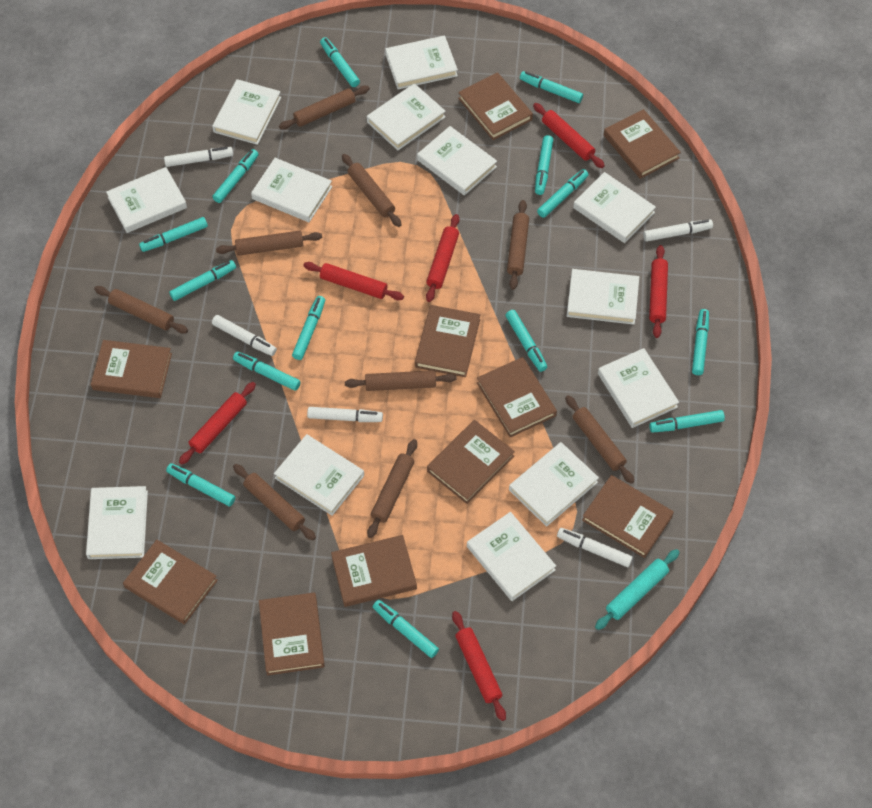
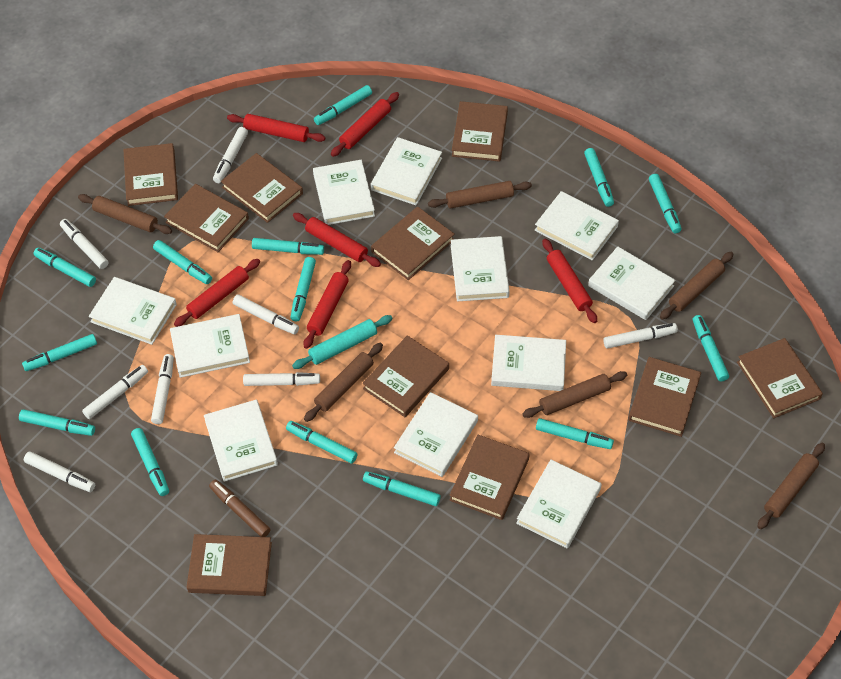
brown marker: none = 0 -> [209,480,271,537] = 1
brown rolling pin: [94,286,188,334] [216,231,322,256] [233,464,316,540] [279,86,370,130] [342,154,401,227] [345,370,456,391] [367,439,417,538] [507,200,529,290] [565,395,634,484] = 9 -> [78,194,172,234] [304,343,383,422] [428,181,532,209] [522,371,627,418] [660,252,734,320] [757,443,825,529] = 6
white book: [86,486,148,559] [106,167,187,233] [212,79,281,145] [251,158,332,222] [274,434,364,516] [367,83,446,150] [385,35,458,89] [417,126,497,196] [467,512,556,601] [509,442,599,527] [567,269,639,325] [573,172,656,243] [598,348,679,428] = 13 -> [89,277,177,345] [170,314,250,378] [204,400,278,482] [313,160,375,225] [371,137,442,205] [394,392,478,477] [451,236,510,302] [491,335,566,391] [516,460,602,549] [535,191,619,261] [588,246,676,320] = 11
white marker: [164,147,233,167] [212,315,277,356] [307,407,383,422] [557,528,633,567] [643,219,713,242] = 5 -> [24,451,95,492] [60,219,109,269] [82,365,148,419] [151,354,174,424] [213,127,248,183] [233,294,299,334] [243,372,320,386] [603,323,678,349] = 8

